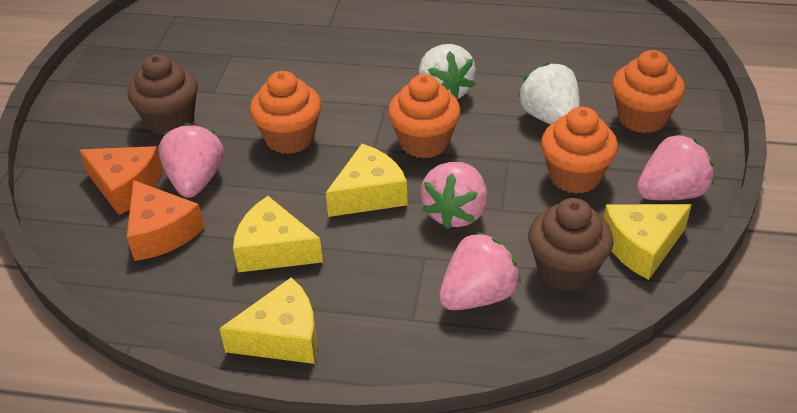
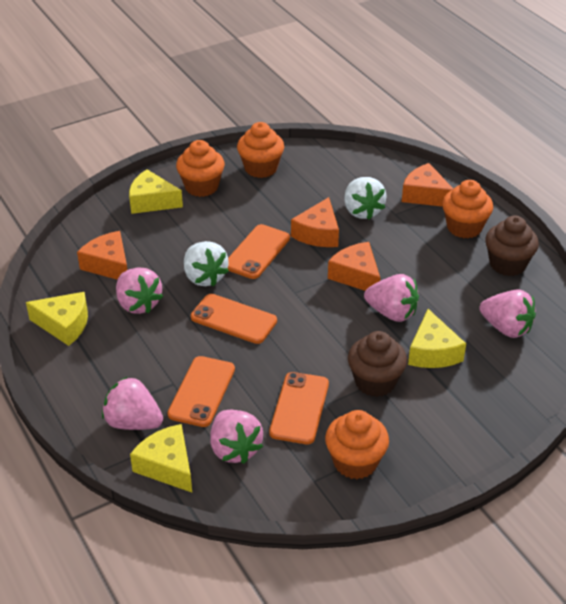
orange cheese: [79,146,163,215] [127,180,204,261] = 2 -> [77,231,127,280] [291,197,339,247] [328,242,380,291] [402,163,453,207] = 4
orange phone: none = 0 -> [168,356,235,427] [191,294,277,344] [228,224,290,279] [269,372,329,444] = 4
pink strawberry: [159,123,224,198] [420,162,487,229] [439,232,521,310] [637,134,714,200] = 4 -> [102,376,163,430] [116,267,163,314] [210,410,263,464] [364,274,419,322] [479,289,536,338] = 5

